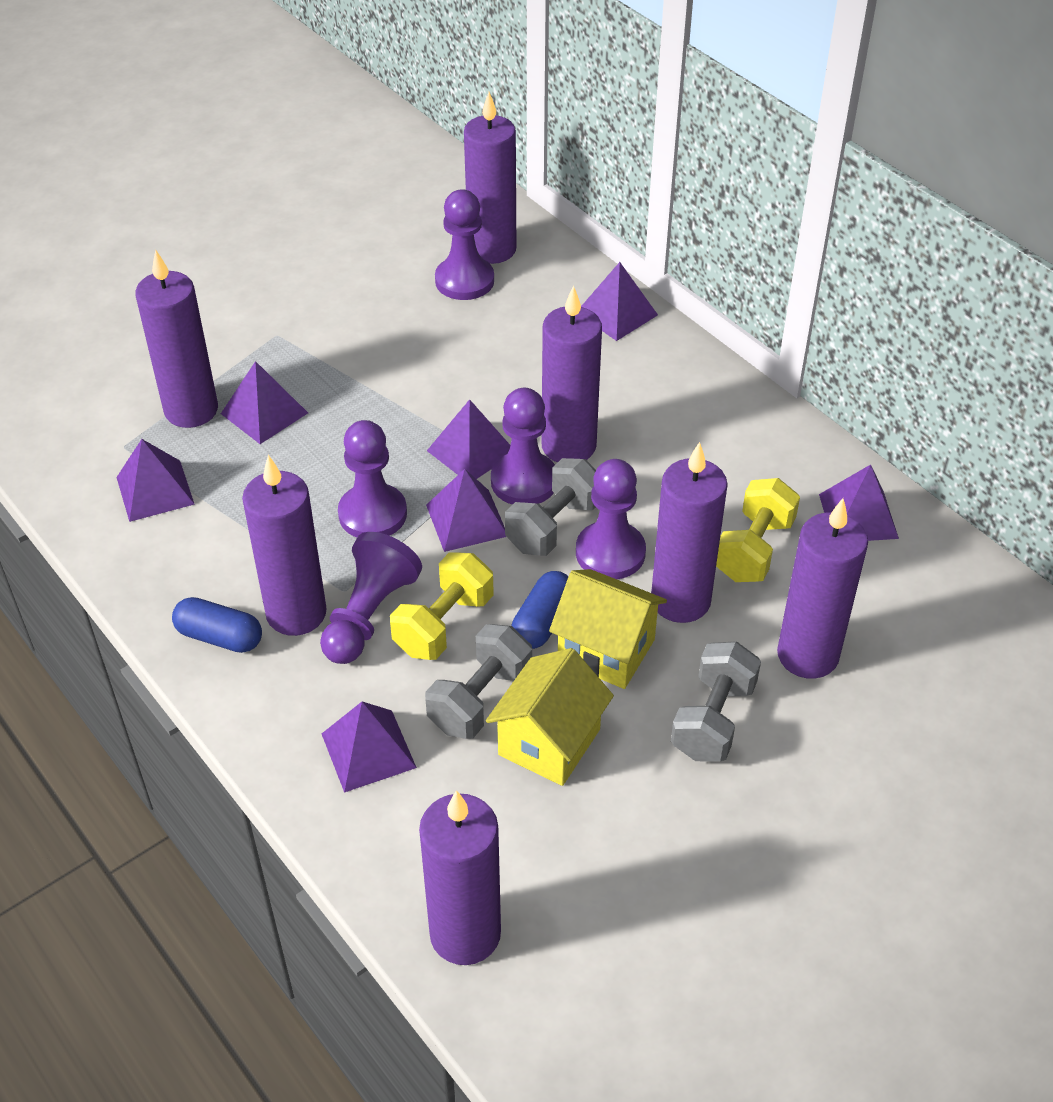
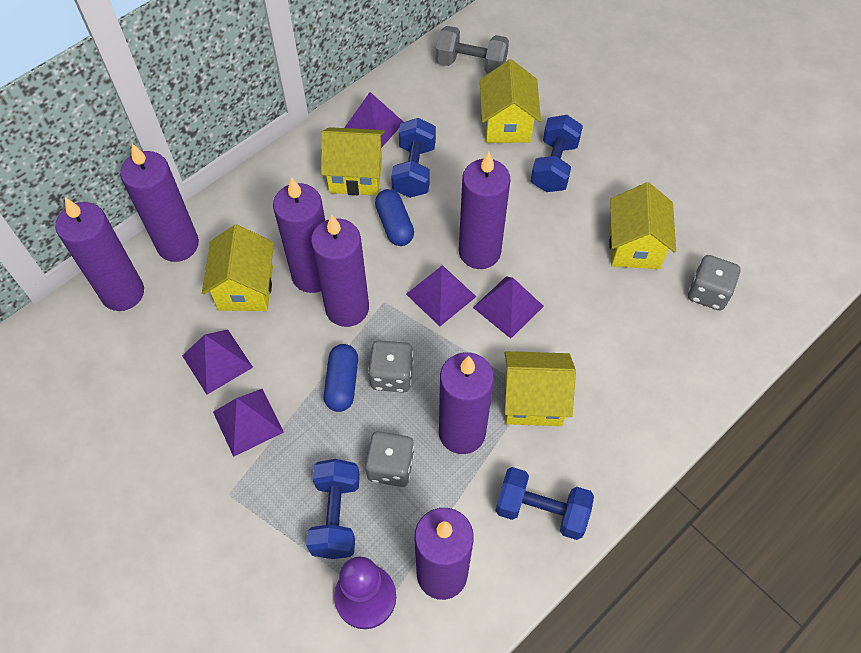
blue dumbbell: none = 0 -> [306,459,360,559] [391,118,436,198] [496,467,594,540] [531,115,583,192] = 4
grey dice: none = 0 -> [365,431,414,487] [368,340,414,393] [688,255,740,311] = 3
grey dumbbell: [425,624,532,739] [505,458,596,556] [671,641,761,761] = 3 -> [436,26,509,74] = 1
purple pawn: [320,532,422,664] [338,420,407,537] [435,189,494,300] [491,388,555,504] [576,459,646,579] = 5 -> [334,557,396,629] = 1
purple pyramid: [116,439,195,522] [221,361,308,444] [322,702,417,793] [426,469,506,552] [427,399,510,479] [581,262,658,341] [819,465,899,541] = 7 -> [182,329,253,395] [213,389,284,457] [344,92,403,148] [406,265,476,326] [473,276,544,339] = 5
yellow dumbbell: [390,552,494,660] [716,478,800,582] = 2 -> none = 0
yellow house: [486,648,614,786] [549,569,667,689] = 2 -> [202,225,274,311] [321,127,385,195] [480,59,541,143] [504,351,576,426] [609,182,676,269] = 5

